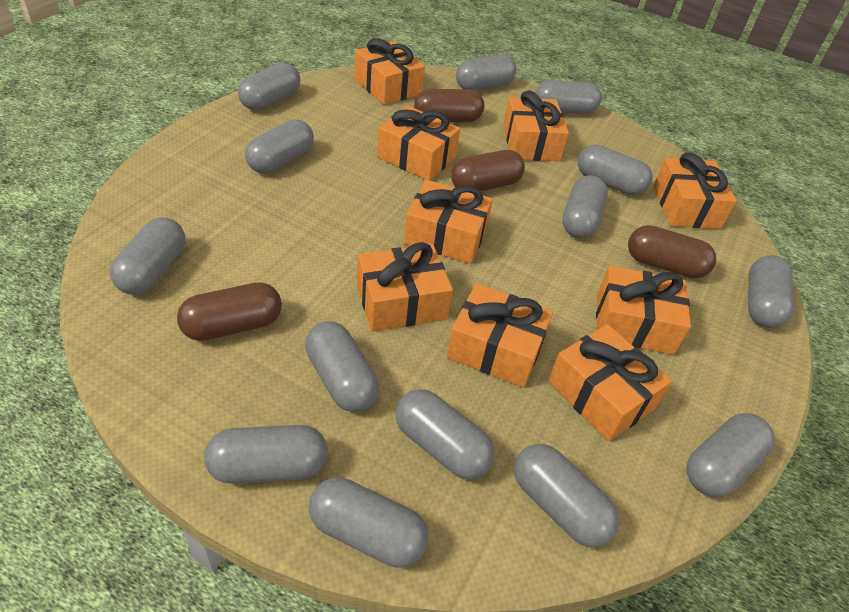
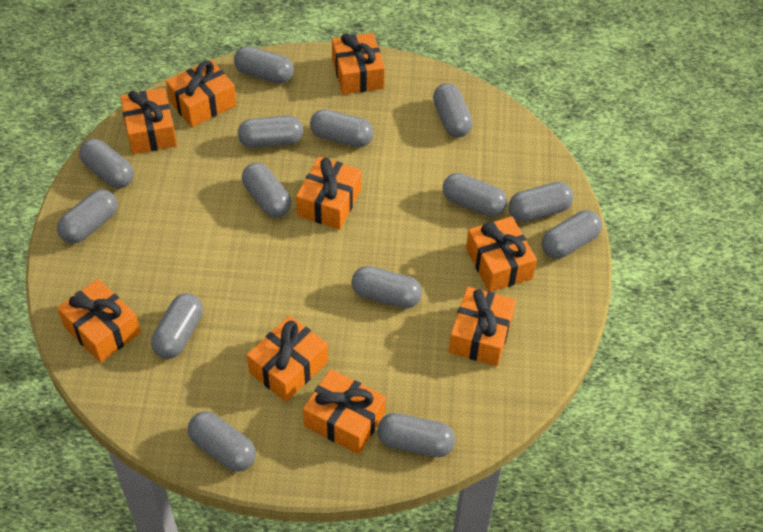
brown capsule: [177,282,282,341] [414,89,484,122] [451,150,525,191] [628,225,716,278] = 4 -> none = 0

